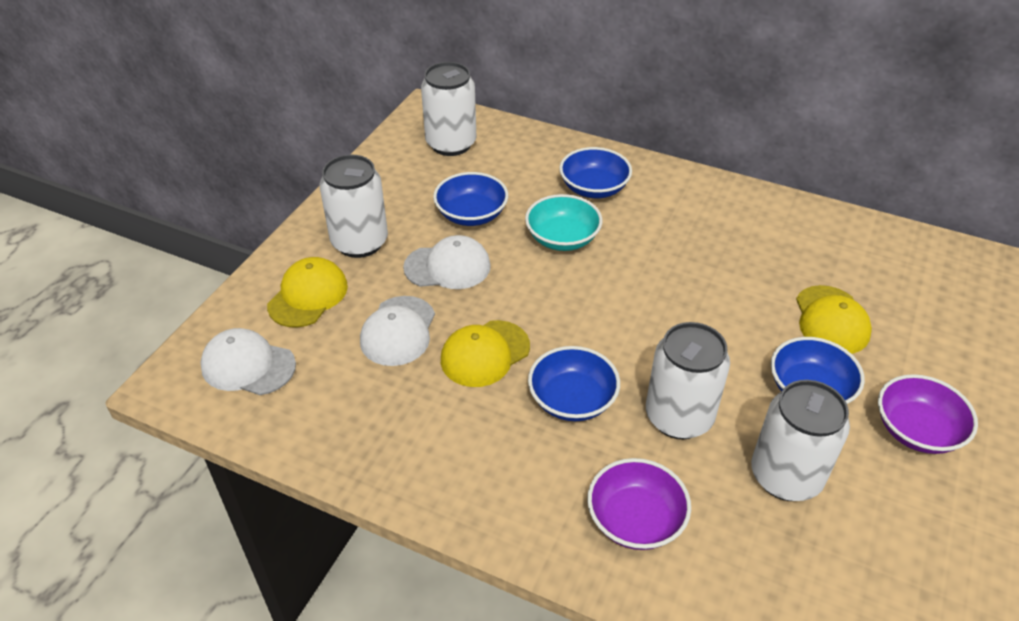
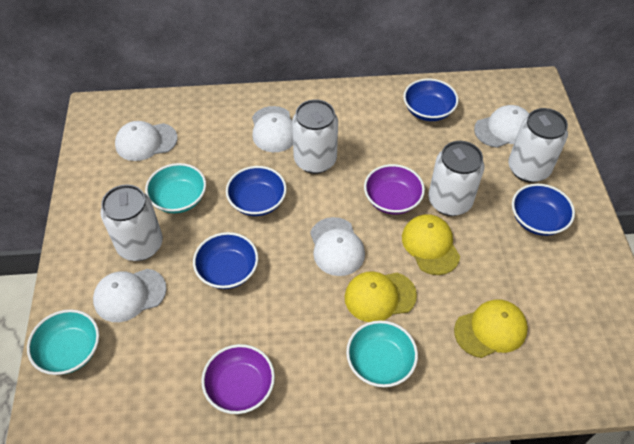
turquoise bowl: [525,194,602,251] = 1 -> [27,309,99,375] [145,163,206,213] [346,320,418,387] = 3
white cap: [200,328,296,395] [360,296,435,366] [403,235,491,289] = 3 -> [93,269,167,322] [115,121,178,161] [252,106,293,152] [310,217,365,276] [474,105,529,148] = 5

